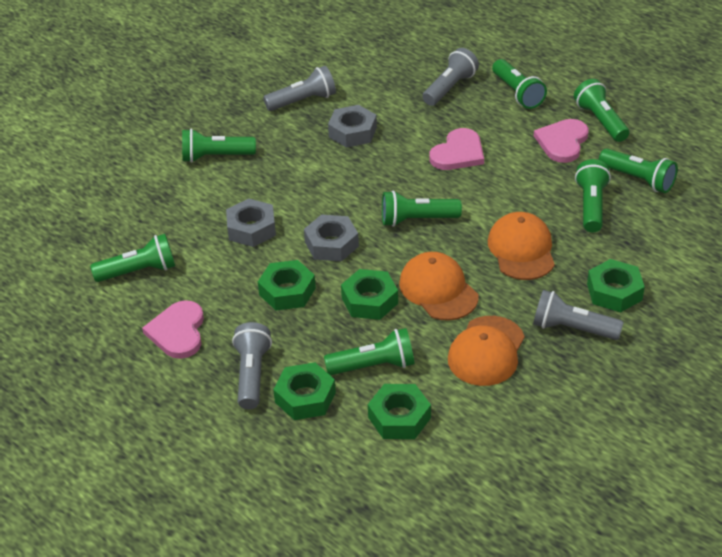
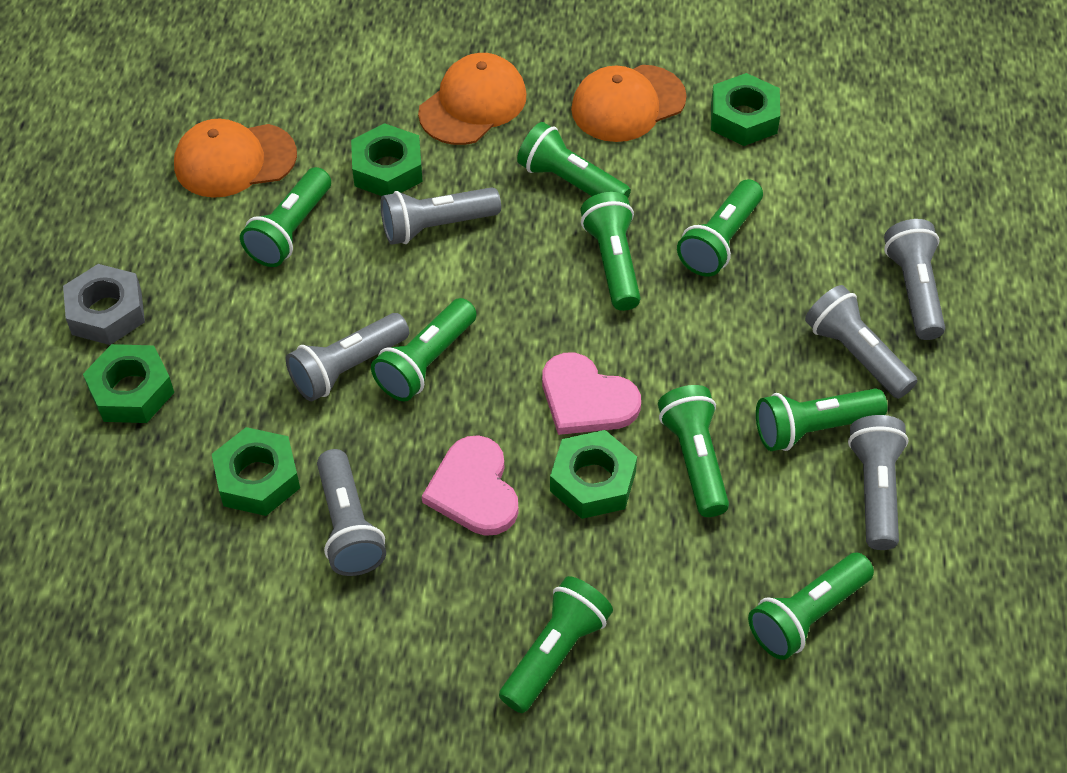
green flashlight: [90,234,175,282] [182,129,256,163] [324,328,415,375] [382,191,462,227] [492,59,547,109] [574,79,629,142] [575,159,611,232] [599,149,678,193] = 8 -> [240,167,331,267] [371,298,477,402] [499,576,613,713] [517,122,631,198] [580,192,641,311] [658,385,729,517] [677,179,763,277] [748,553,874,660] [756,388,888,451] = 9
grey flashlight: [232,322,272,409] [263,66,336,111] [422,48,479,106] [533,290,624,340] = 4 -> [286,313,409,401] [317,449,386,576] [381,187,501,245] [805,285,917,399] [848,415,909,550] [884,219,945,340] = 6
grey nut: [226,199,276,247] [304,214,359,262] [328,105,377,148] = 3 -> [63,264,145,345] = 1
pink heart: [142,300,204,359] [430,128,484,170] [534,119,589,163] = 3 -> [422,435,519,536] [542,353,641,435] = 2

